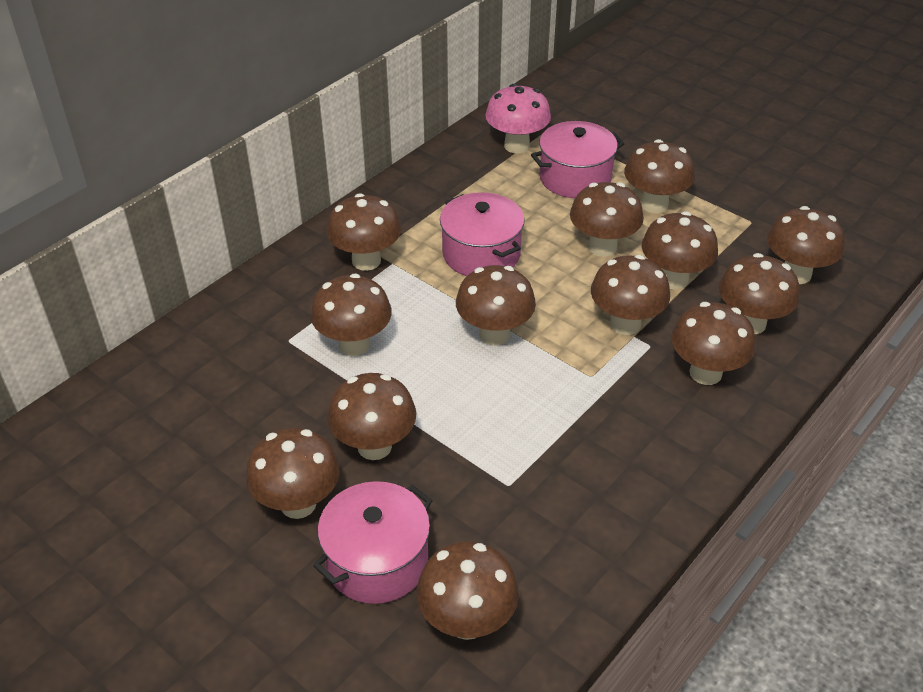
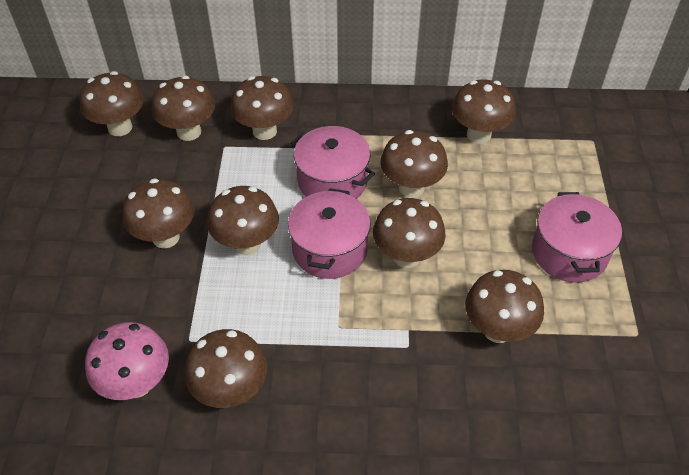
brown mushroom: [246,428,340,519] [311,274,392,356] [327,193,401,271] [327,373,416,460] [416,541,519,640] [456,265,536,345] [570,182,644,257] [591,255,670,335] [624,139,695,213] [642,211,718,290] [671,302,756,385] [719,253,800,334] [767,206,845,284] = 13 -> [80,71,144,136] [123,178,194,249] [151,75,215,141] [184,329,267,408] [207,186,279,255] [230,76,293,140] [373,198,446,268] [380,130,448,198] [452,80,516,144] [465,270,544,343] = 10

